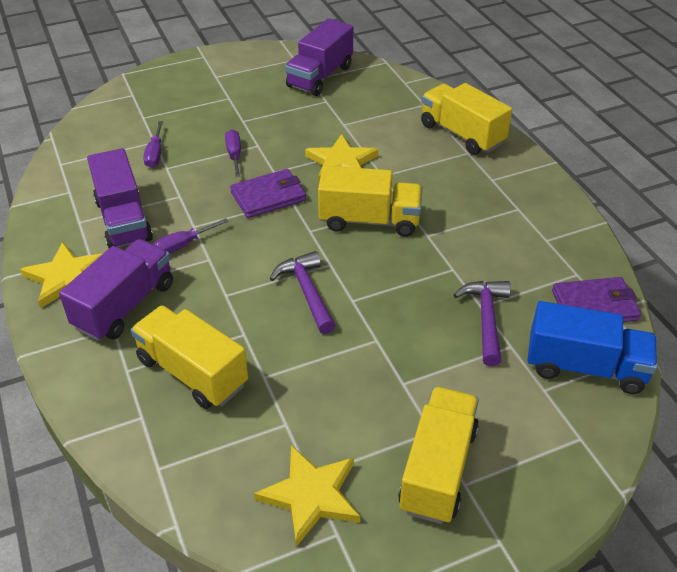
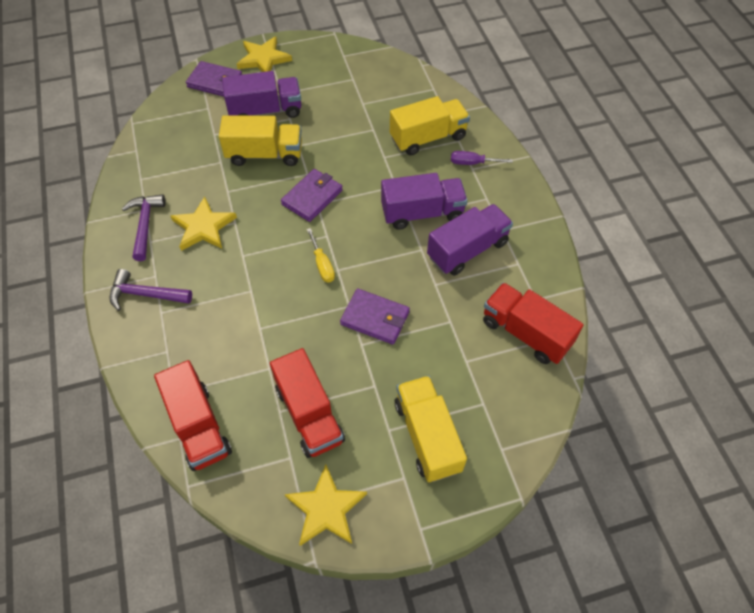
blue truck: [527,301,658,394] = 1 -> none = 0
purple screwdriver: [143,121,163,168] [153,218,229,254] [225,129,241,177] = 3 -> [451,151,513,165] = 1
purple wallet: [230,169,306,218] [552,277,641,322] = 2 -> [186,61,242,97] [281,169,343,222] [340,288,410,345] = 3
red truck: none = 0 -> [154,360,232,471] [270,348,345,458] [483,282,584,364] = 3
yellow screwdriver: none = 0 -> [307,228,335,282] = 1
yellow truck: [131,305,248,409] [318,166,422,237] [398,387,479,524] [421,83,512,155] = 4 -> [219,115,302,166] [390,96,470,155] [394,376,467,482] = 3

